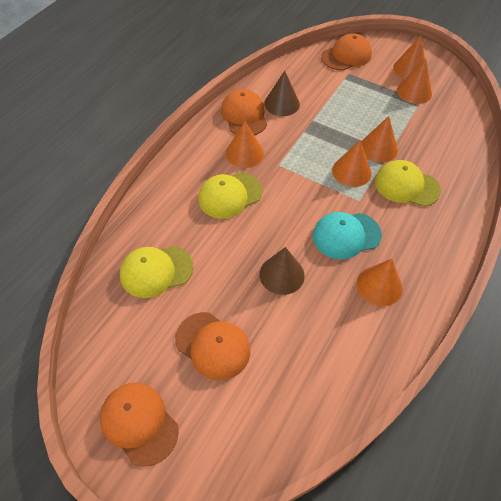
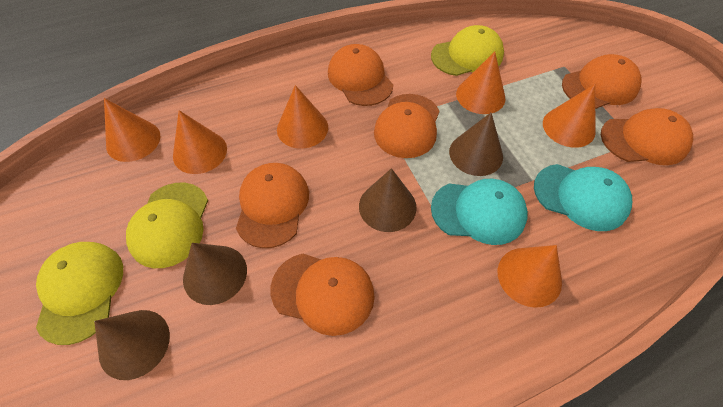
brown cone: [259,247,305,295] [264,71,300,116] = 2 -> [94,310,170,380] [183,243,247,305] [359,168,417,232] [449,112,503,176] = 4
orange cap: [100,383,179,467] [175,312,250,380] [221,89,267,135] [321,33,372,71] = 4 -> [236,163,309,248] [270,254,375,336] [328,44,393,106] [374,94,439,158] [562,54,642,109] [601,108,693,165] = 6
turquoise cap: [313,212,382,260] = 1 -> [431,179,528,245] [534,164,632,231] = 2

